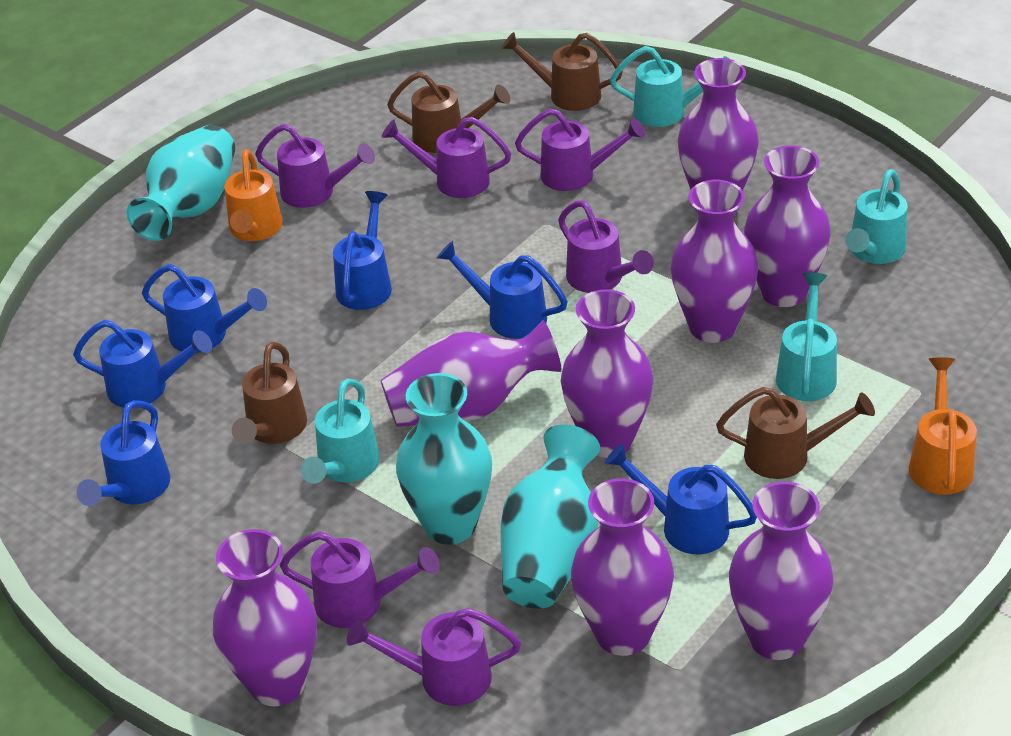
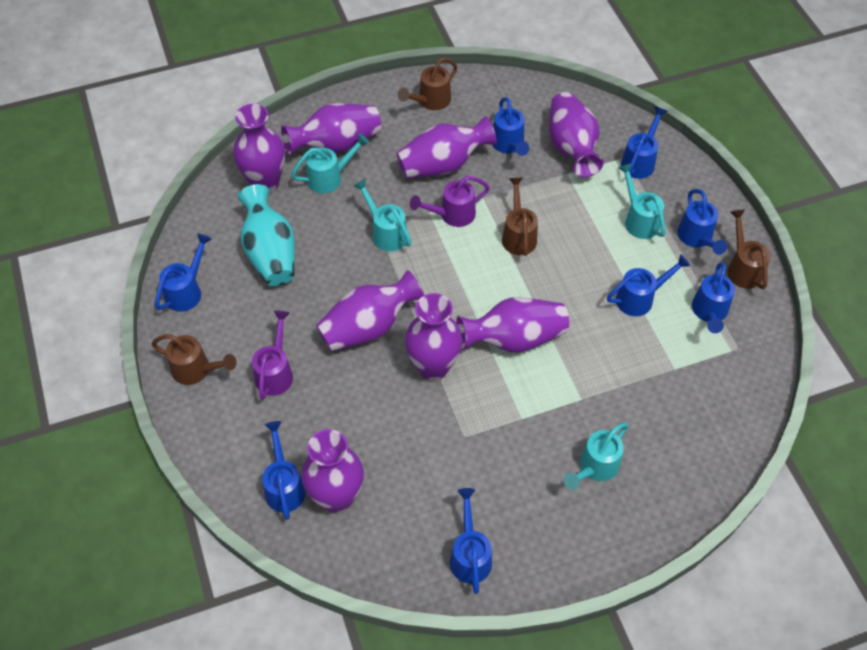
blue watering can: [73,320,212,408] [77,400,170,506] [142,264,267,353] [333,191,392,310] [437,241,568,339] [605,444,757,554] = 6 -> [155,233,212,312] [262,421,306,520] [450,488,492,594] [492,97,529,156] [607,254,690,316] [621,106,668,179] [677,189,727,255] [692,262,735,333] = 8
orange watering can: [225,149,283,241] [909,357,977,495] = 2 -> none = 0
purple watering can: [255,124,375,208] [280,532,440,628] [347,608,521,706] [381,117,511,198] [515,108,645,191] [558,200,654,293] = 6 -> [252,310,293,400] [410,176,490,227] = 2
turquoise vase: [126,125,235,241] [396,373,492,545] [501,425,600,609] = 3 -> [238,184,295,286] = 1

